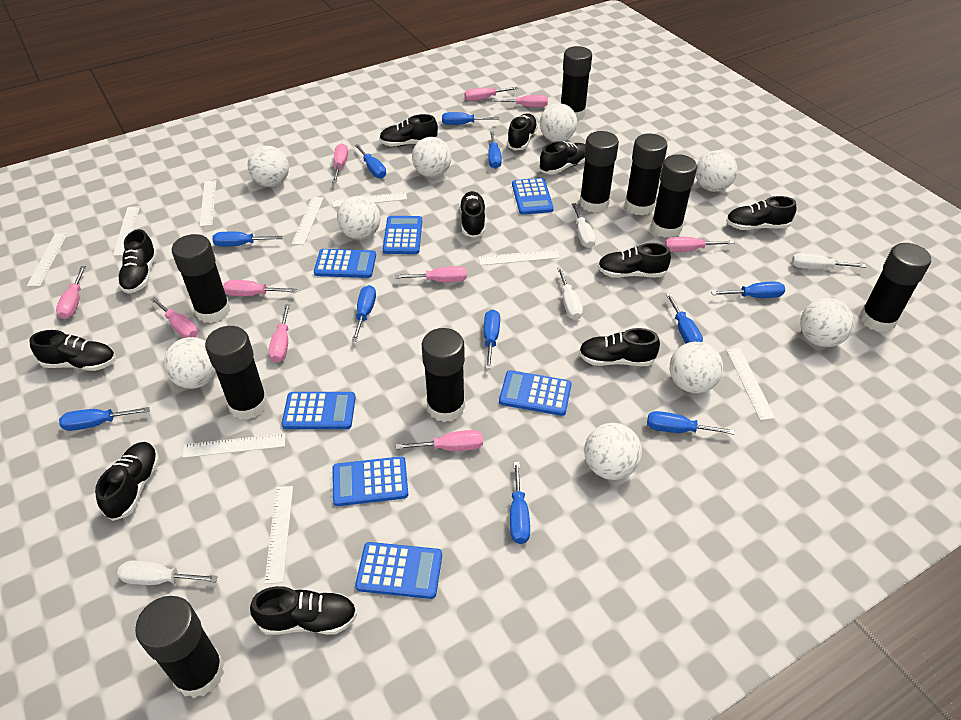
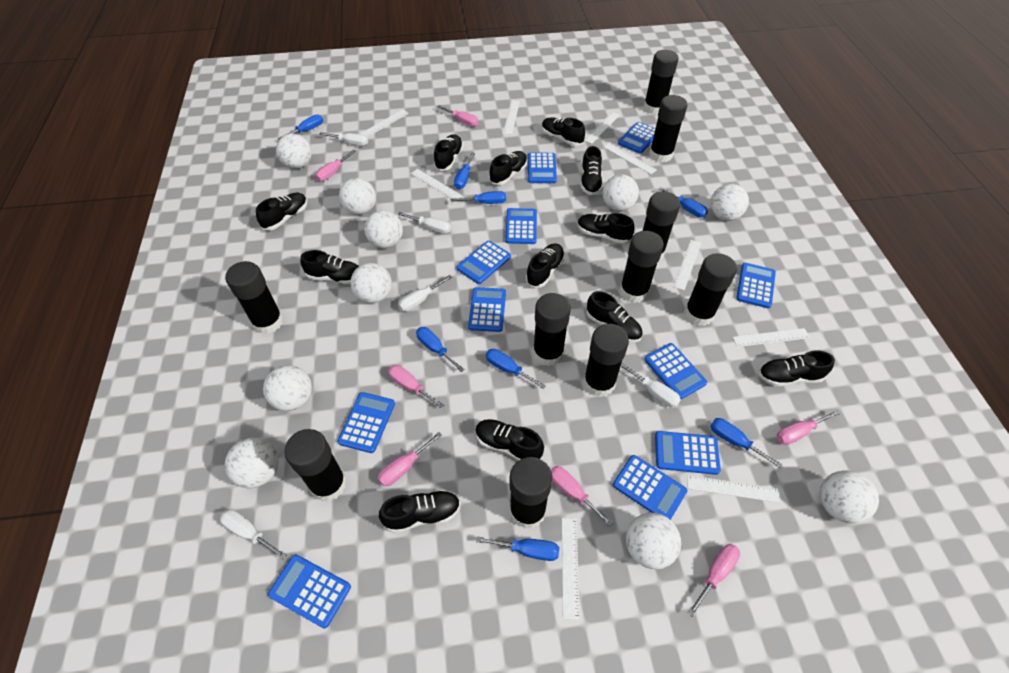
black glue stick: [135,596,224,698] [172,234,230,323] [205,326,268,420] [422,328,465,422] [561,46,592,120] [579,131,619,213] [625,133,667,215] [651,154,697,238] [860,243,931,332] = 9 -> [225,261,283,334] [284,429,347,501] [510,457,552,529] [533,293,571,366] [583,324,629,397] [619,231,664,303] [643,191,680,261] [644,50,679,115] [649,95,687,162] [684,253,737,326] = 10
black shoe: [29,330,116,371] [95,442,159,521] [117,229,157,294] [250,586,357,635] [379,114,438,147] [459,191,485,238] [507,113,538,150] [539,141,585,174] [579,328,660,366] [598,243,671,278] [726,196,796,230] = 11 -> [256,193,307,230] [300,250,359,284] [379,490,461,533] [434,134,463,171] [475,419,544,460] [489,151,527,185] [526,243,565,288] [542,117,585,146] [578,213,634,244] [581,146,603,195] [586,291,643,343] [759,350,835,386] = 12
blue calculator: [282,392,356,429] [314,249,376,278] [332,456,408,506] [355,542,442,599] [383,216,422,254] [499,370,572,416] [512,178,554,215] = 7 -> [268,555,351,628] [337,392,395,453] [457,241,511,284] [468,287,506,332] [505,208,537,244] [528,153,557,183] [613,455,687,520] [618,122,656,154] [644,343,707,399] [655,431,721,475] [736,263,776,308] = 11
blue screwdriver: [59,407,150,431] [212,232,283,247] [352,285,376,341] [355,144,386,179] [442,112,499,125] [484,310,500,369] [488,131,502,169] [510,462,530,544] [647,411,735,435] [666,293,703,343] [711,282,785,298] = 11 -> [278,115,323,140] [416,327,465,372] [451,191,506,204] [454,152,475,189] [476,536,559,561] [486,349,546,389] [658,187,708,218] [710,418,783,468] = 8
pink screwdriver: [56,266,86,319] [150,297,198,338] [223,280,297,296] [269,304,290,363] [332,143,348,183] [395,266,467,282] [396,430,483,451] [464,87,518,101] [492,95,548,107] [665,237,734,252] = 10 -> [315,150,356,181] [378,432,442,486] [388,365,444,408] [437,105,479,126] [551,466,614,526] [688,544,740,617] [776,410,840,445] = 7
white ball: [164,337,216,389] [248,146,289,187] [337,196,381,239] [412,137,451,177] [540,103,577,142] [584,423,642,480] [670,342,723,393] [696,150,738,192] [800,298,854,347] = 9 -> [225,438,279,488] [263,365,312,411] [276,134,312,169] [339,178,376,215] [350,263,392,303] [364,210,403,248] [602,174,639,211] [626,513,681,569] [710,184,749,221] [820,471,879,524] = 10
white screwdriver: [117,561,218,585] [557,267,583,320] [572,203,596,248] [792,253,866,269] = 4 -> [220,509,287,560] [319,132,368,146] [398,212,451,234] [398,275,452,311] [620,363,681,408] = 5

